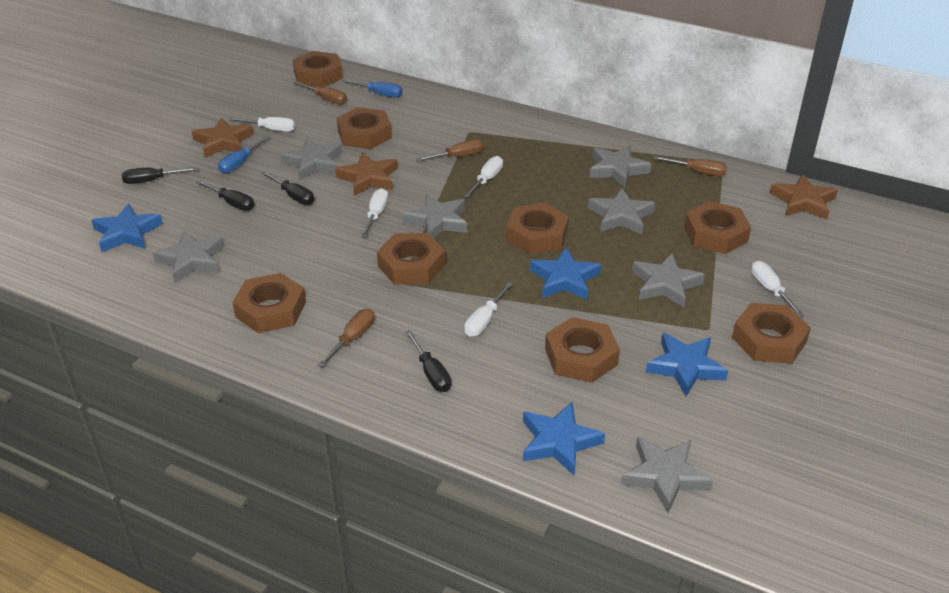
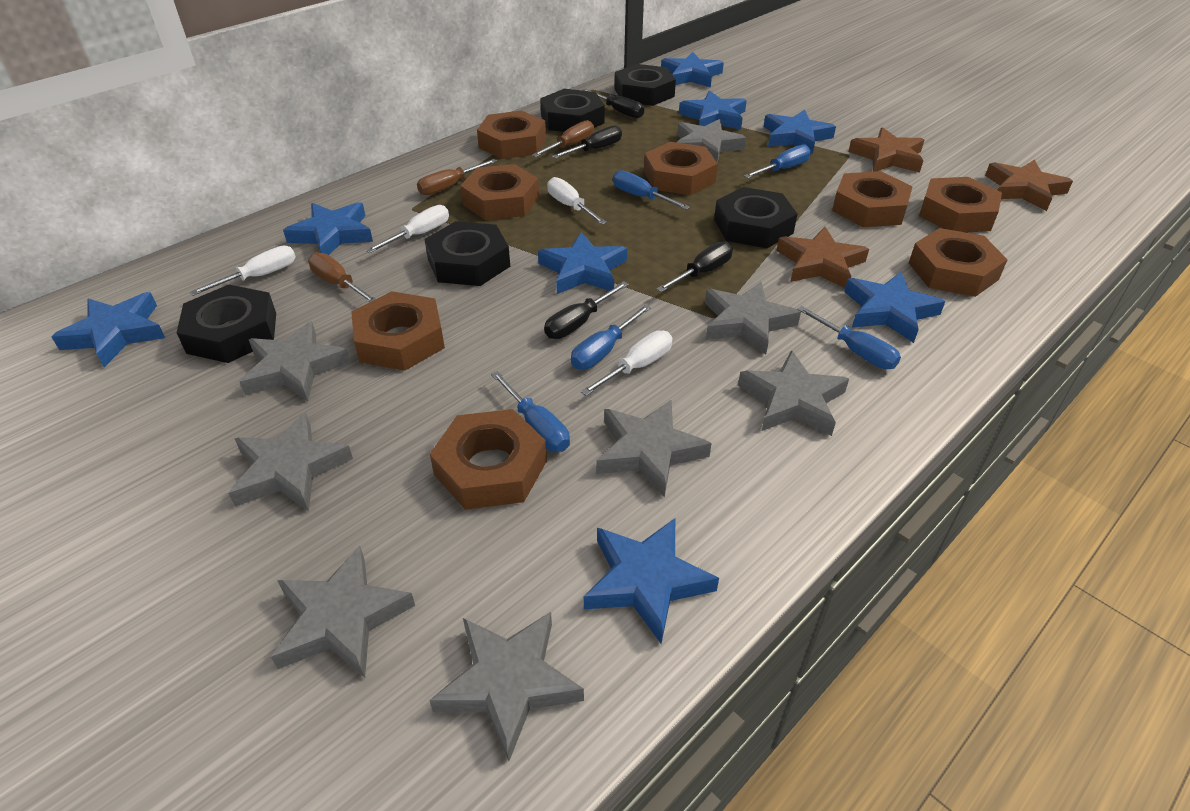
black nut: none = 0 -> [177,285,276,363] [424,221,510,286] [540,89,605,132] [615,64,676,106] [714,187,797,248] = 5
blue screwdriver: [218,136,270,173] [342,79,402,97] = 2 -> [491,371,570,452] [571,305,651,370] [613,170,690,210] [744,145,811,179] [797,306,901,369] = 5
blue star: [91,204,163,252] [523,402,605,476] [530,248,602,300] [646,333,728,396] = 4 -> [51,292,165,367] [283,202,373,255] [538,232,627,294] [584,518,719,644] [661,52,724,88] [679,90,747,130] [764,110,836,154] [844,272,945,343] = 8
brown screwdriver: [293,81,347,104] [317,309,375,367] [416,139,484,161] [654,156,727,176] = 4 -> [308,252,375,302] [417,159,497,195] [532,120,594,157] = 3
grey star: [152,231,224,283] [280,138,342,180] [403,194,468,238] [588,188,655,234] [589,145,651,188] [621,437,713,513] [632,253,705,308] = 7 -> [228,412,353,511] [239,321,350,402] [271,546,415,678] [429,612,584,761] [596,400,712,498] [677,119,746,163] [705,282,801,355] [738,350,849,436] = 8
white screwdriver: [229,117,296,132] [361,188,388,237] [464,156,503,198] [464,282,513,337] [751,261,804,317] = 5 -> [190,245,296,296] [366,205,449,253] [547,177,607,225] [581,331,672,396] = 4

